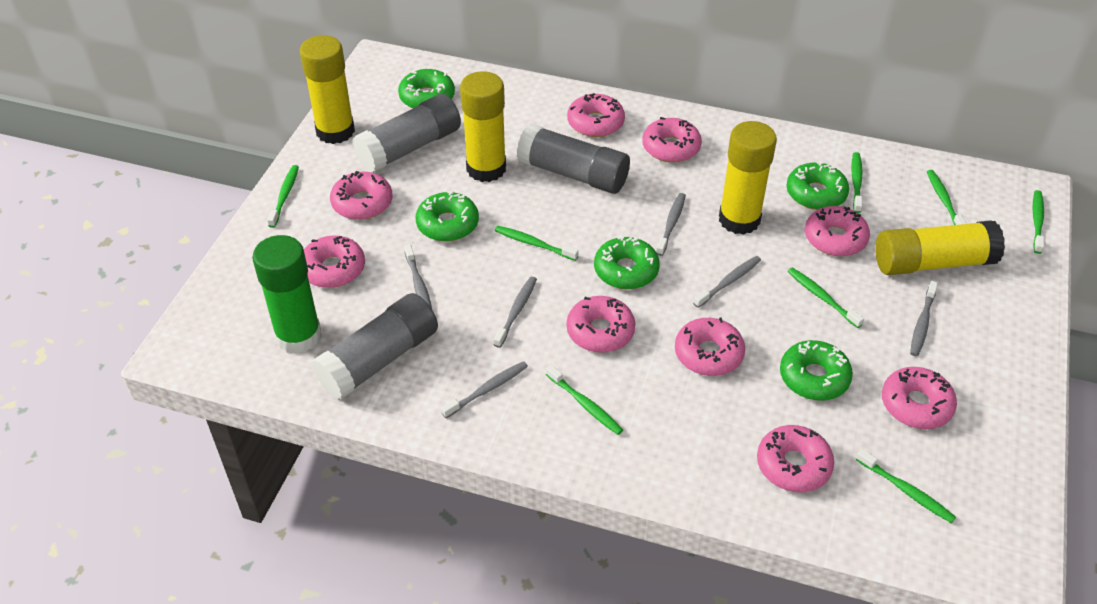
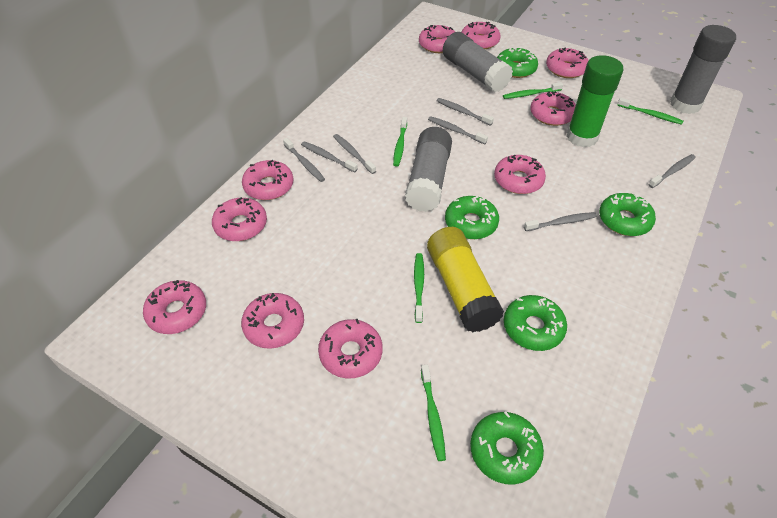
green toothbrush: [267,165,299,228] [494,226,579,261] [546,365,623,435] [787,267,864,328] [851,152,863,213] [856,449,956,523] [927,170,967,225] [1033,190,1044,254] = 8 -> [393,117,407,167] [414,253,424,323] [421,365,446,461] [503,82,563,99] [617,98,683,125] = 5
grey toothbrush: [404,244,432,309] [441,361,528,418] [494,277,537,348] [656,193,686,256] [693,256,761,308] [910,281,938,356] = 6 -> [283,138,325,182] [301,141,358,172] [333,134,376,174] [428,116,488,144] [437,98,494,126] [524,212,597,231] [649,154,696,188] = 7
pink donut: [304,235,365,288] [330,171,392,220] [567,93,625,137] [567,296,635,353] [642,117,702,163] [675,317,745,376] [757,425,834,492] [805,206,870,256] [882,367,957,429] = 9 -> [143,280,206,334] [212,197,267,241] [241,293,304,349] [242,160,294,200] [318,319,383,378] [419,25,455,53] [461,22,501,49] [494,154,546,194] [530,91,576,126] [546,47,589,78] = 10
yellow glue stick: [300,35,355,144] [460,71,506,182] [719,121,777,235] [875,220,1005,275] = 4 -> [427,227,504,332] = 1

